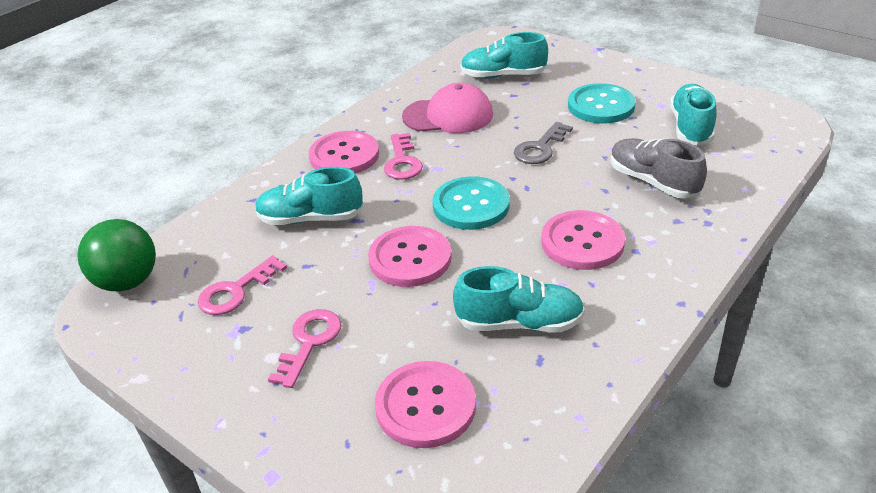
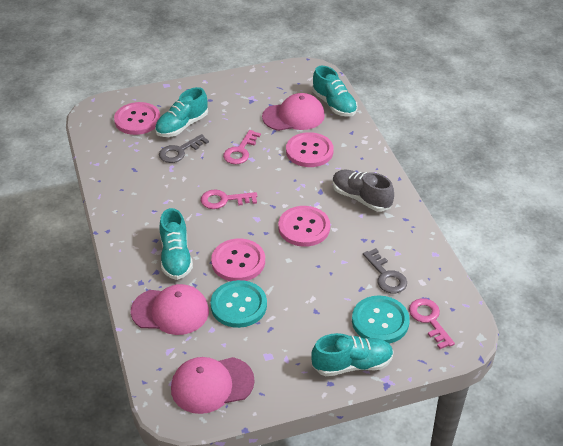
green ball: [77,219,156,291] = 1 -> none = 0
grey key: [514,122,573,164] = 1 -> [159,134,209,163] [363,248,407,294] = 2
pink cap: [402,83,493,133] = 1 -> [131,284,209,335] [171,357,255,414] [262,93,325,131] = 3

